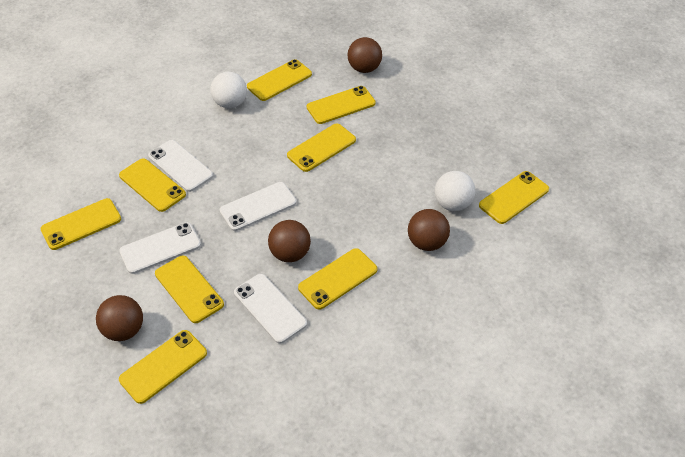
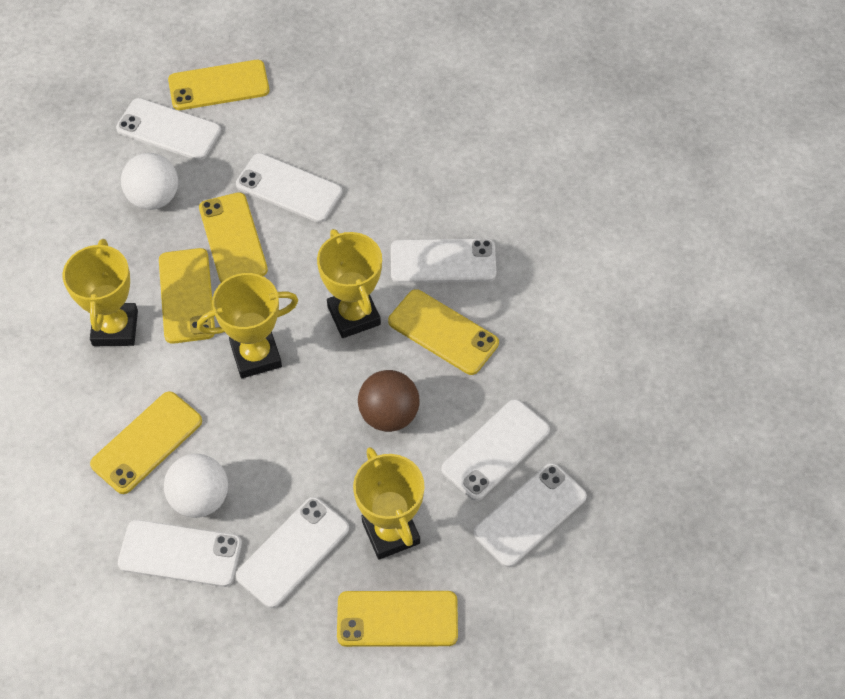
brown ball: [96,295,143,341] [268,220,311,262] [348,37,382,73] [408,209,450,251] = 4 -> [358,370,419,432] = 1
white phone: [119,222,201,274] [148,140,213,192] [220,182,297,231] [234,274,307,344] = 4 -> [116,98,221,160] [118,520,242,587] [236,153,342,223] [236,497,349,608] [391,238,496,283] [441,399,550,501] [474,463,587,567] = 7
yellow phone: [40,198,121,250] [119,158,186,212] [119,330,207,404] [155,255,224,323] [247,59,312,101] [287,123,356,172] [298,248,377,310] [307,86,376,124] [479,171,549,224] = 9 -> [90,391,202,494] [159,248,215,344] [168,60,269,110] [199,192,268,283] [337,591,458,647] [388,289,499,375] = 6
yellow trophy: none = 0 -> [63,239,138,346] [197,273,298,378] [317,229,382,338] [353,447,424,560] = 4

